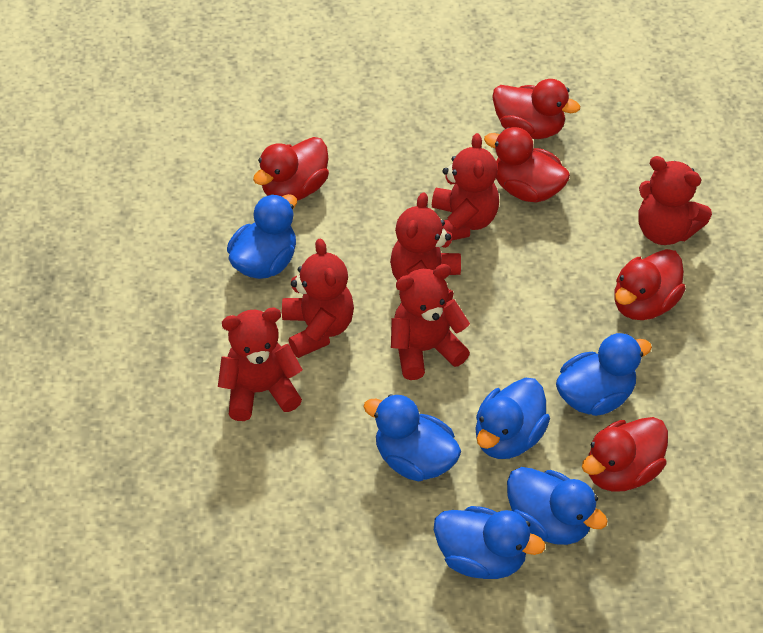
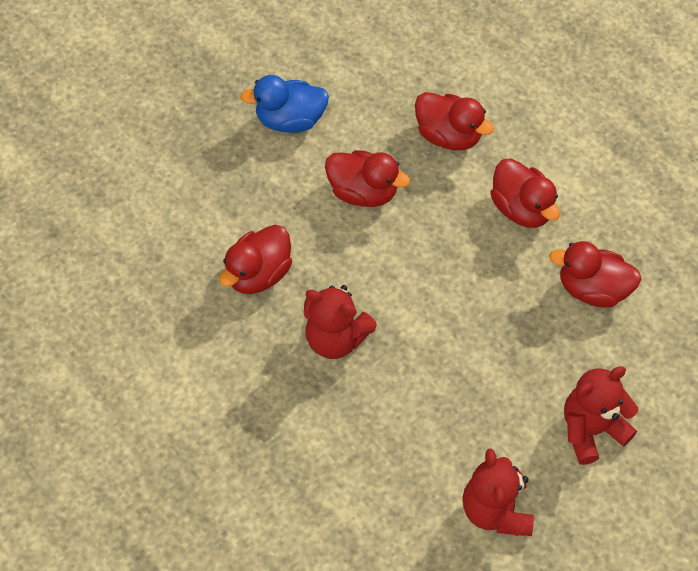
blue duck: [227,194,297,279] [363,394,461,481] [434,506,545,579] [475,378,550,459] [507,467,608,545] [556,333,652,416] = 6 -> [240,75,329,133] = 1
red teddy bear: [218,308,303,421] [282,238,354,358] [390,192,461,302] [391,264,470,380] [432,133,499,240] [638,156,712,245] = 6 -> [304,285,377,359] [463,449,534,536] [564,366,638,465] = 3

